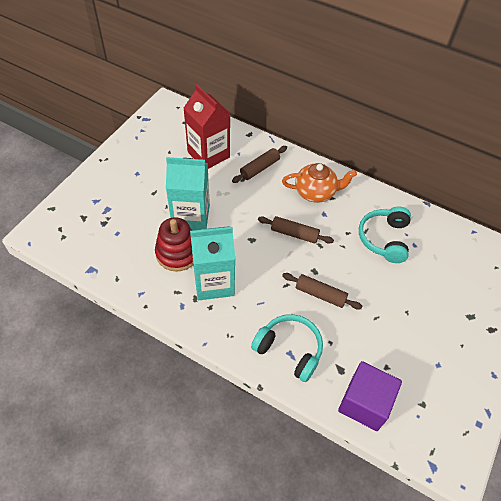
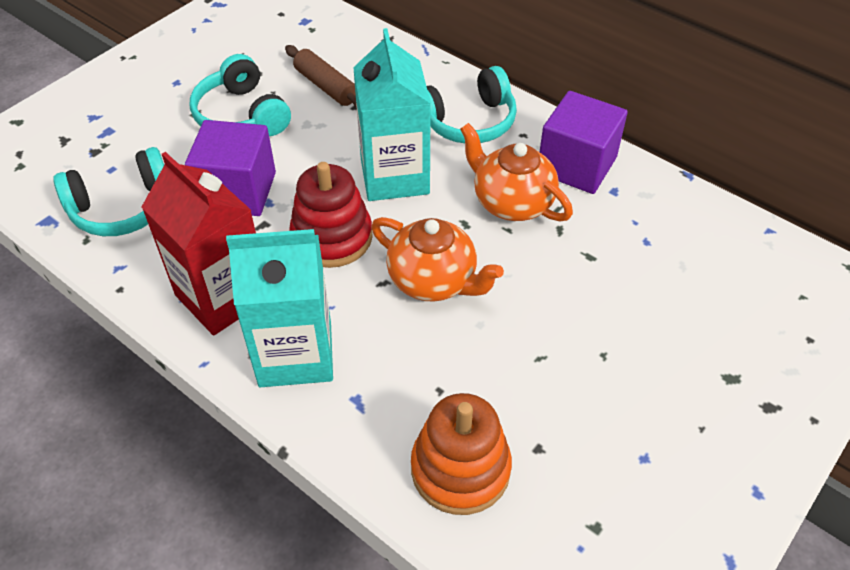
brown rolling pin: [232,146,287,183] [258,216,334,244] [282,273,363,309] = 3 -> [285,45,357,108] = 1
orange stacking toy: none = 0 -> [411,393,512,515] = 1
orange teapot: [282,163,357,203] = 1 -> [371,217,504,302] [460,123,573,221] = 2
purple cube: [338,361,402,431] = 1 -> [185,120,276,216] [540,91,628,194] = 2
turquoise headphones: [251,314,323,382] [359,207,411,263] = 2 -> [53,147,164,236] [190,54,291,136] [426,66,517,143] = 3

